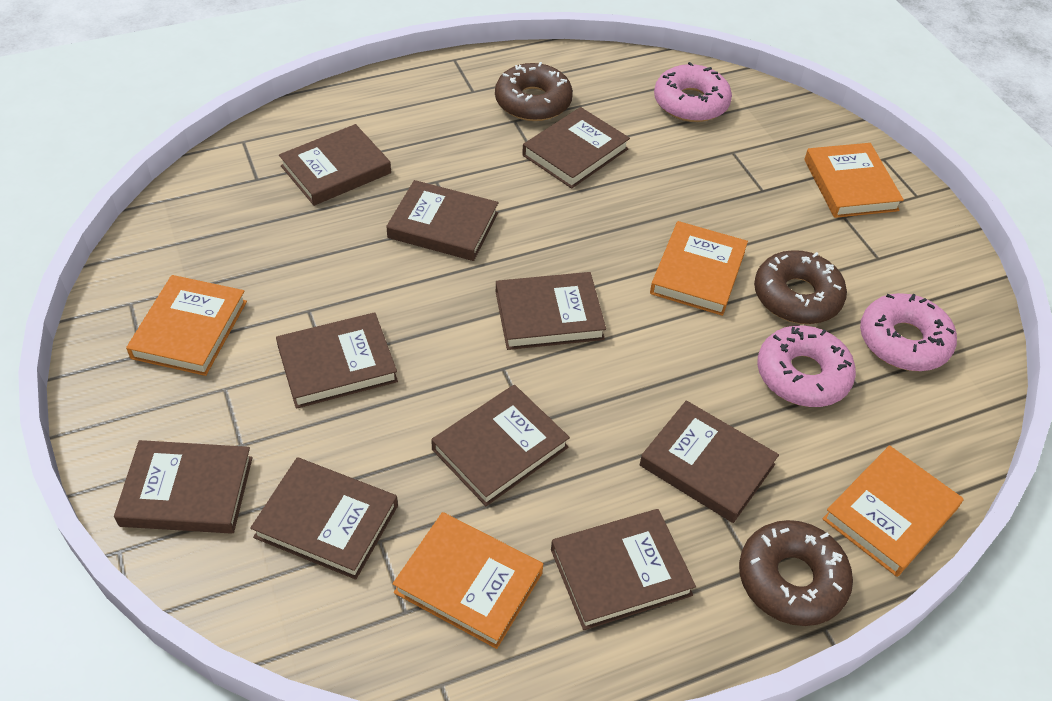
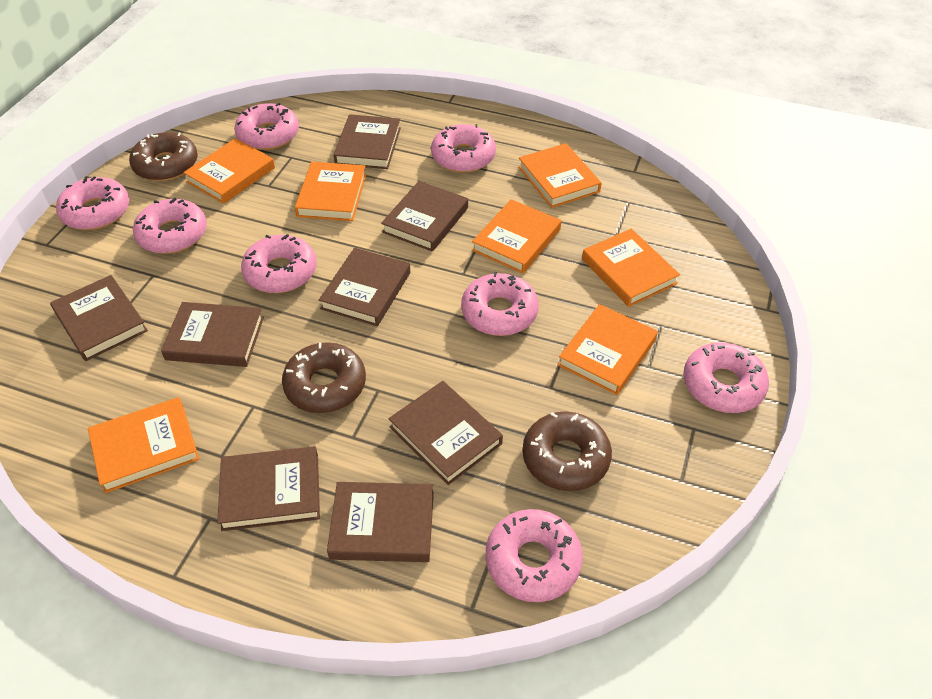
brown book: [114,440,253,534] [250,457,398,580] [276,312,398,409] [279,124,391,206] [386,180,498,261] [431,385,570,506] [496,272,606,350] [522,107,630,189] [551,509,696,630] [639,400,779,523] = 10 -> [50,275,148,361] [161,302,264,367] [217,446,320,531] [319,248,410,326] [327,482,434,562] [334,114,401,169] [381,181,468,252] [389,381,503,485] = 8
orange book: [126,275,247,376] [393,512,543,649] [650,221,748,316] [804,143,904,218] [823,445,964,577] = 5 -> [88,397,199,493] [183,138,275,204] [295,162,366,221] [472,199,561,273] [518,143,602,208] [558,304,658,395] [582,229,680,307] = 7
pink donut: [654,62,732,122] [757,325,856,407] [860,293,957,371] = 3 -> [56,176,129,230] [133,198,207,254] [234,103,299,150] [241,234,317,293] [431,124,496,173] [461,272,539,336] [486,509,583,602] [683,342,769,413] = 8

